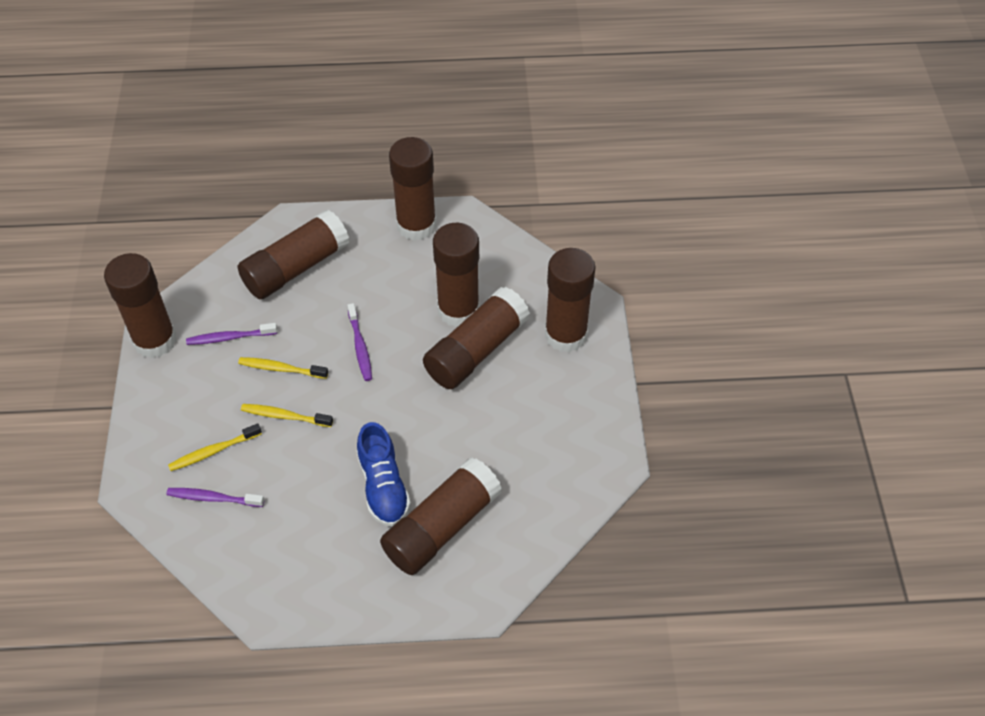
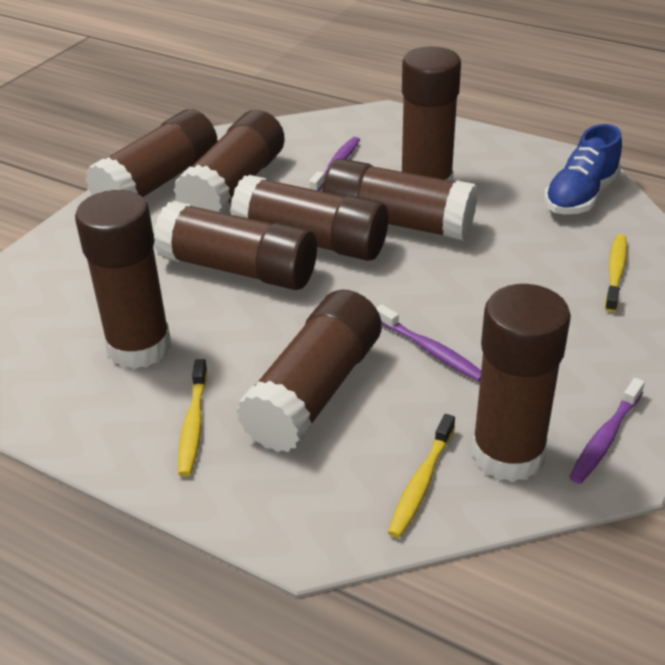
brown glue stick: [104,253,177,358] [238,210,349,299] [380,457,502,575] [389,137,436,241] [423,287,530,389] [433,223,480,327] [545,248,596,353] = 7 -> [75,190,171,369] [85,109,218,197] [154,201,317,290] [173,110,285,213] [230,175,388,261] [236,290,382,452] [322,158,478,241] [400,47,461,181] [471,284,571,482] = 9

